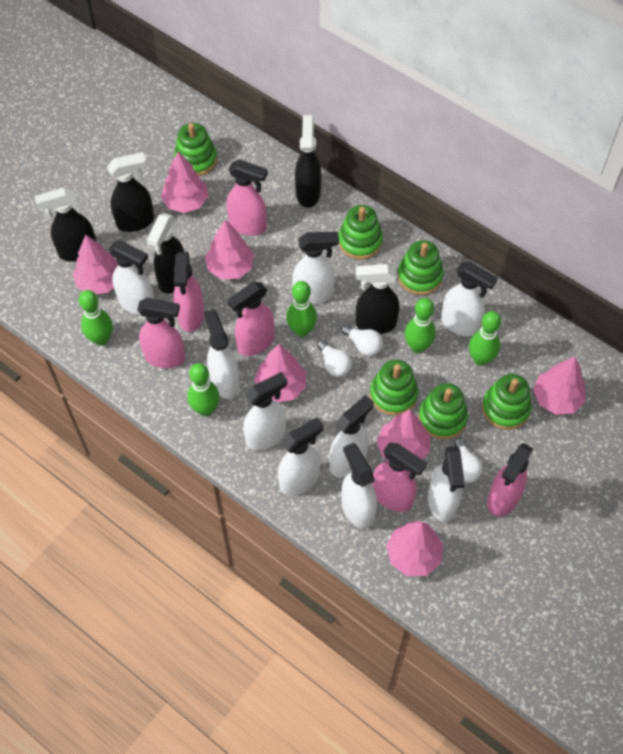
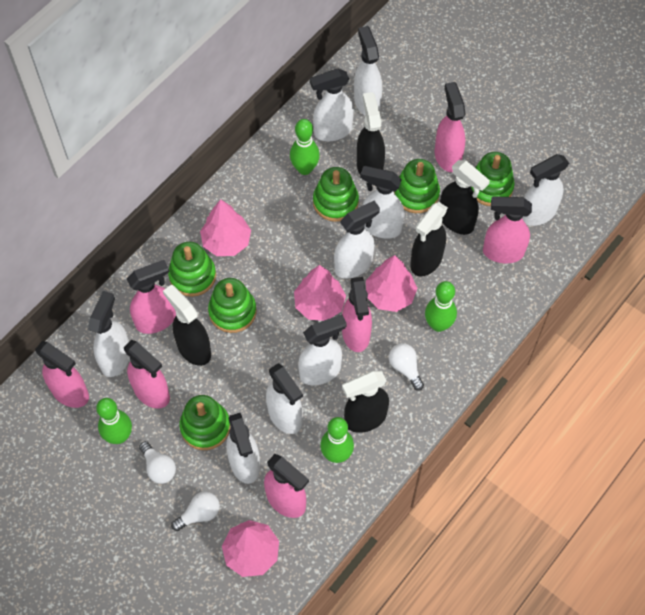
green bowling pin: [79,290,113,346] [187,363,220,416] [286,281,317,337] [404,298,436,353] [469,311,501,366] = 5 -> [96,398,132,444] [290,119,320,175] [320,417,354,463] [425,281,457,332] = 4
pink spray bottle: [137,298,185,368] [174,252,204,332] [226,159,268,236] [228,282,274,356] [373,442,427,512] [487,443,534,517] = 6 -> [35,341,89,408] [124,340,170,409] [127,260,176,334] [264,454,309,518] [342,277,372,352] [435,82,466,172] [483,196,532,263] = 7
pink tree: [73,235,118,294] [161,152,209,213] [205,220,254,279] [254,344,306,402] [377,410,430,461] [386,521,443,576] [533,357,586,415] = 7 -> [200,199,251,256] [222,520,279,577] [294,265,346,321] [366,255,417,312] = 4

